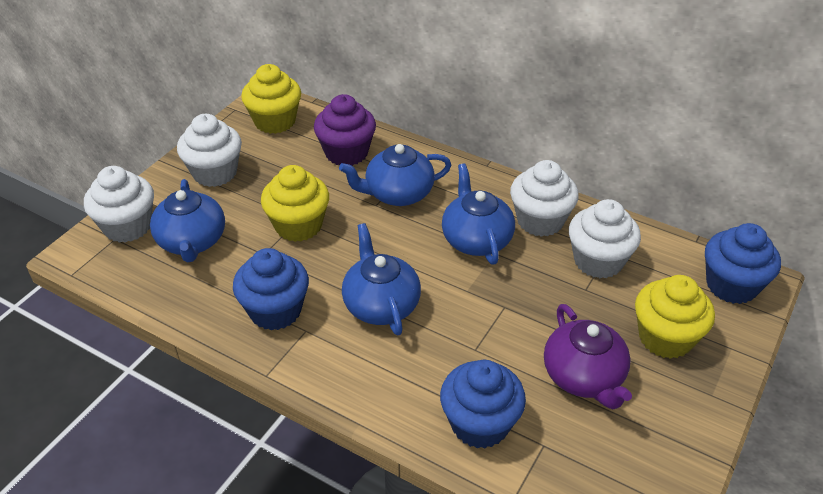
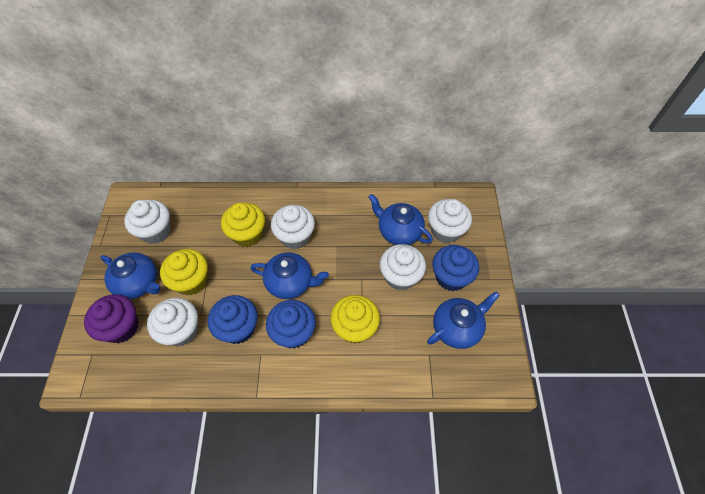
purple teapot: [544,304,632,409] = 1 -> none = 0
white cupcake: [84,166,154,243] [177,114,242,187] [510,160,579,237] [569,199,641,278] = 4 -> [124,200,171,244] [147,298,198,347] [271,205,315,249] [380,244,426,291] [428,199,472,243] = 5

